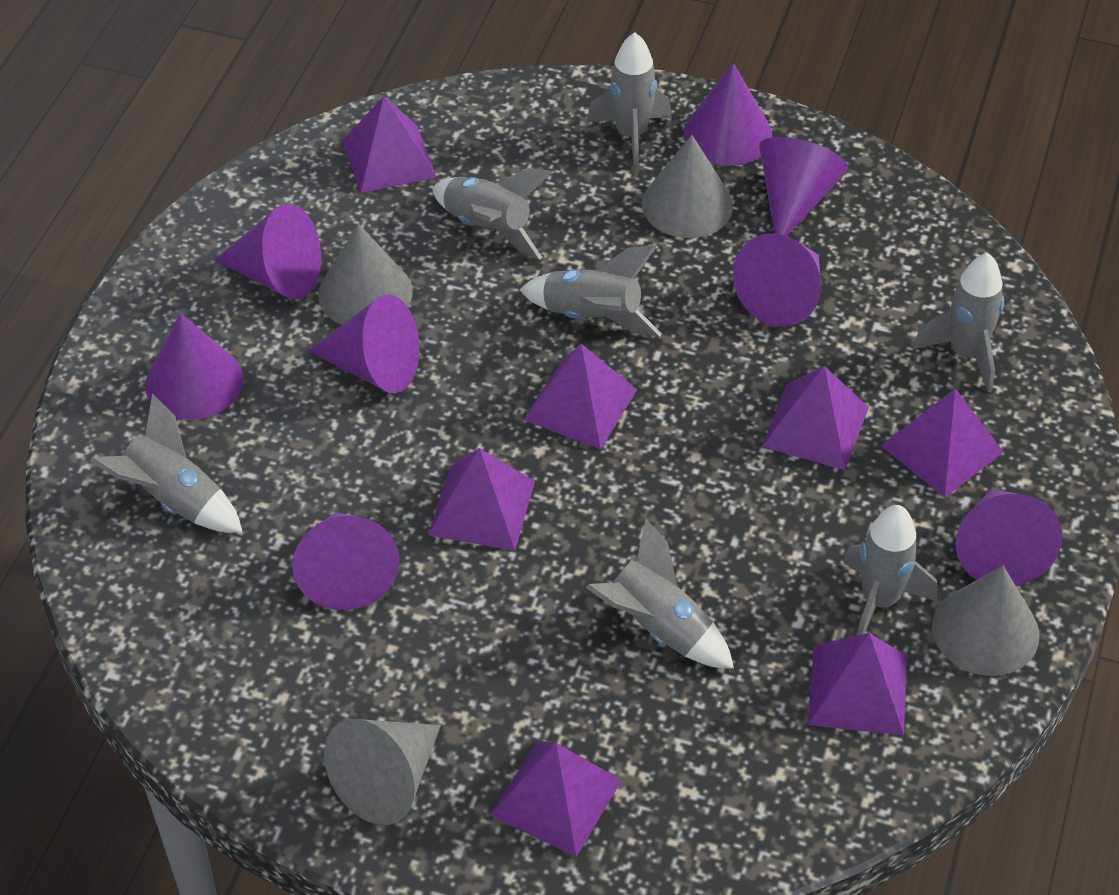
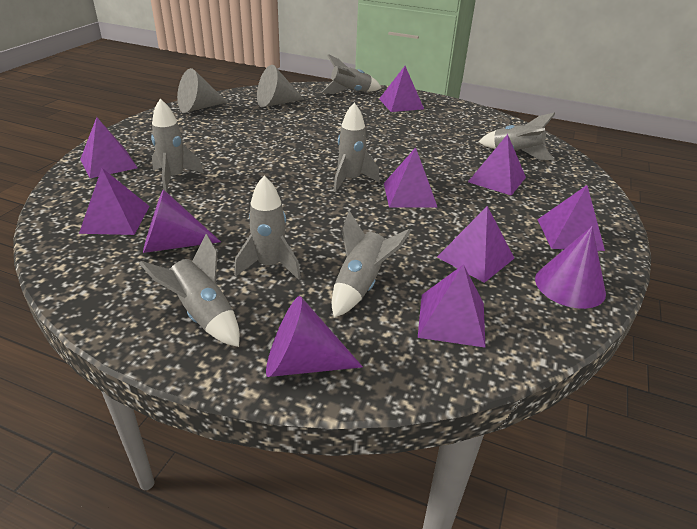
grey cone: [318,224,413,325] [324,719,441,825] [642,135,733,238] [932,566,1040,676] = 4 -> [177,68,227,113] [257,65,304,107] = 2
purple cone: [145,313,244,420] [214,204,321,300] [292,512,400,610] [308,294,419,393] [683,63,772,165] [733,233,821,327] [759,137,848,236] [955,489,1062,586] = 8 -> [143,189,221,253] [266,296,363,377] [535,226,606,309] = 3
purple pyramid: [342,96,436,193] [428,448,535,551] [490,741,622,857] [523,344,637,449] [762,366,869,470] [808,633,907,735] [881,388,1004,498] = 7 -> [79,168,149,235] [80,117,137,178] [379,66,424,112] [384,147,438,208] [418,264,486,348] [437,206,515,283] [468,134,526,196] [537,185,605,251] = 8

